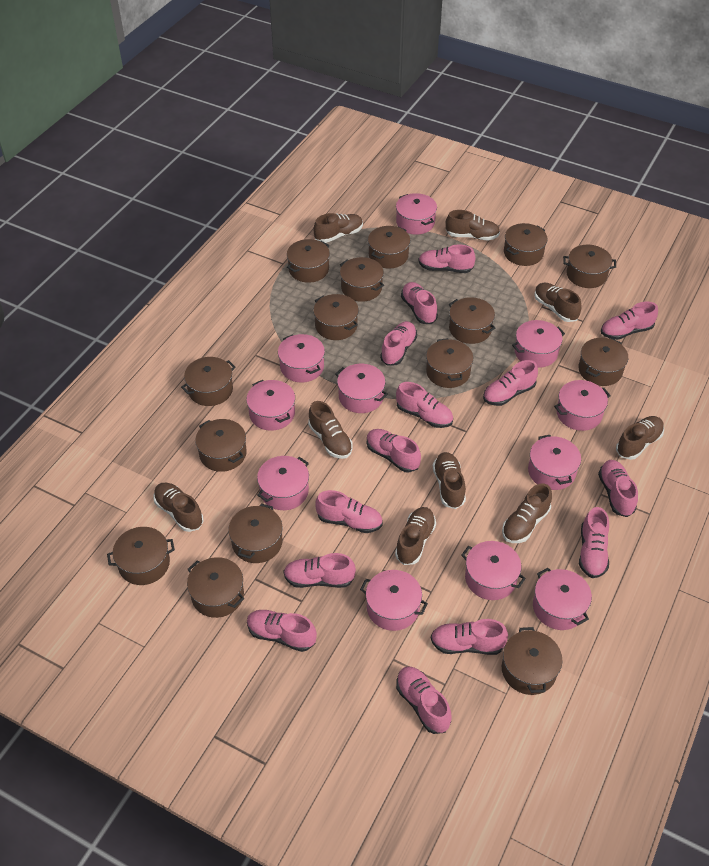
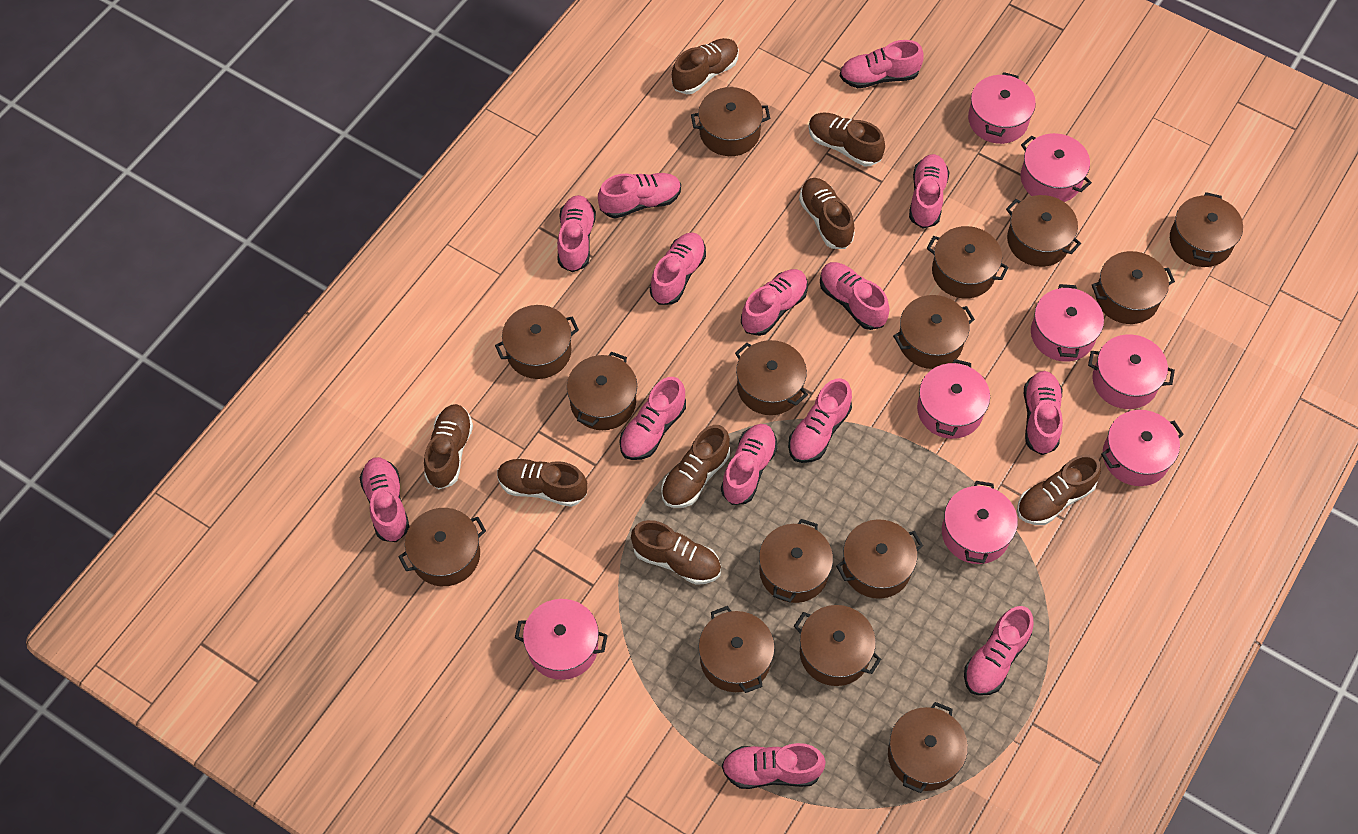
brown shoe: [153,483,203,532] [308,401,353,459] [313,213,363,243] [395,507,436,565] [433,452,466,509] [446,210,500,241] [502,483,552,543] [534,283,582,322] [616,416,664,460] = 9 -> [424,404,473,489] [497,459,587,507] [631,520,721,585] [661,425,730,508] [672,38,739,94] [799,178,855,249] [809,113,885,166] [1017,454,1101,525] = 8
pink pot: [246,380,295,431] [257,456,309,510] [278,334,325,383] [335,364,388,413] [360,570,428,631] [396,193,437,235] [461,541,526,600] [512,320,565,368] [528,435,581,490] [533,568,592,630] [554,380,611,431] = 11 -> [515,599,608,680] [917,359,990,439] [942,481,1018,564] [968,72,1036,144] [1021,133,1092,202] [1031,284,1104,362] [1088,334,1175,409] [1101,410,1184,486] = 8

